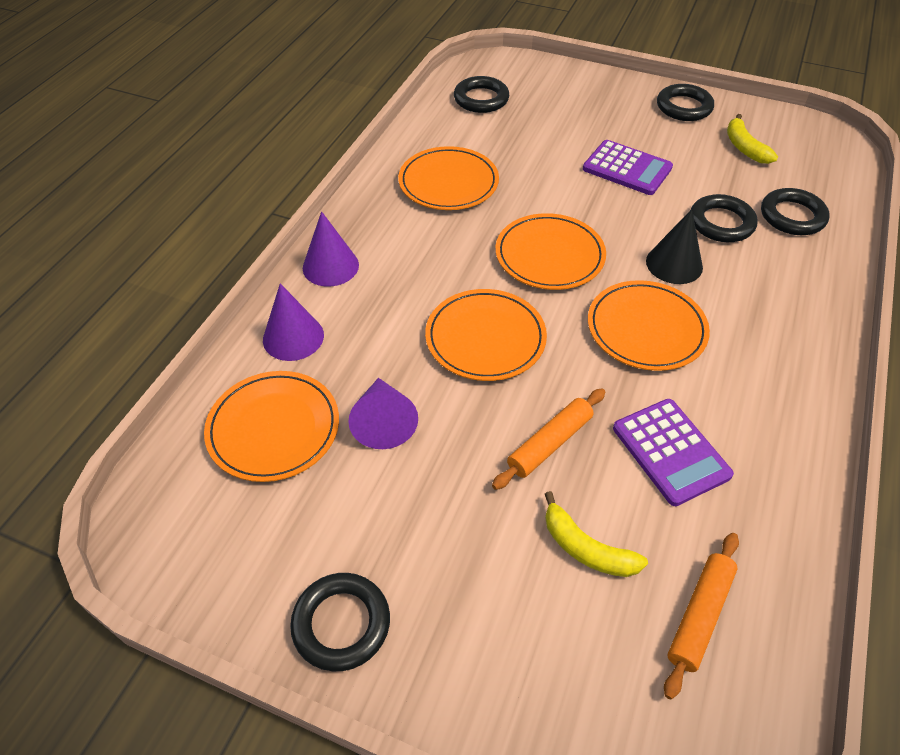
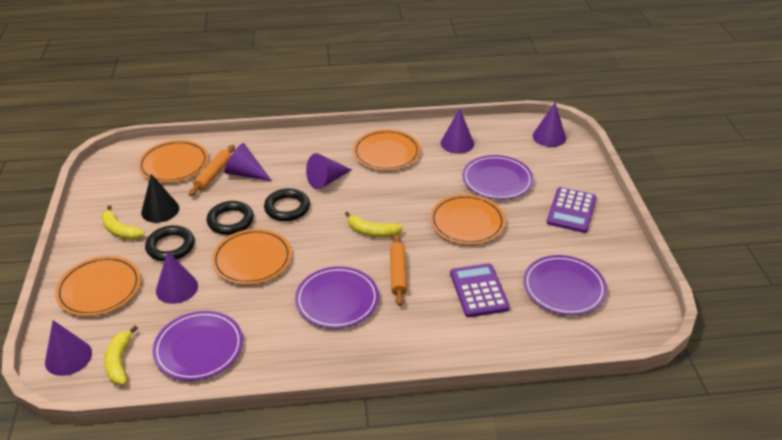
black ring: [290,573,390,671] [454,76,509,113] [657,84,714,121] [690,194,758,242] [761,188,830,235] = 5 -> [145,225,195,261] [206,201,254,235] [264,188,310,221] = 3
purple cone: [263,283,324,361] [303,211,359,286] [348,378,418,449] = 3 -> [45,320,92,376] [156,251,198,304] [224,143,272,181] [306,153,352,190] [441,109,474,154] [533,103,566,147] = 6
purple plate: none = 0 -> [152,311,243,381] [295,266,379,329] [462,155,534,200] [523,255,607,315] = 4
yellow banana: [545,491,648,577] [727,114,778,164] = 2 -> [101,205,145,240] [104,325,138,385] [345,212,403,237] = 3

